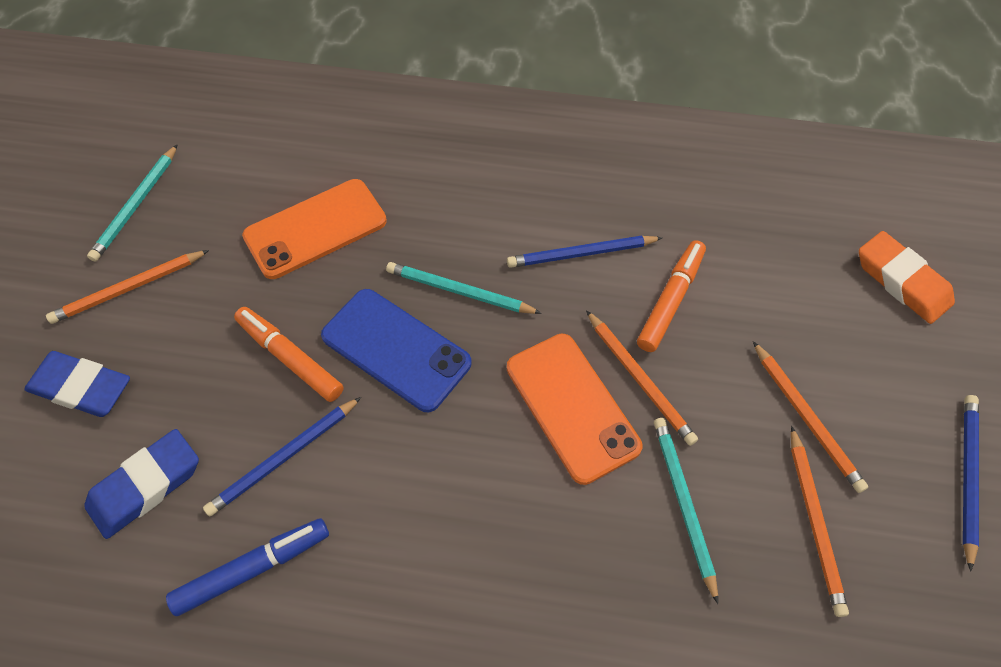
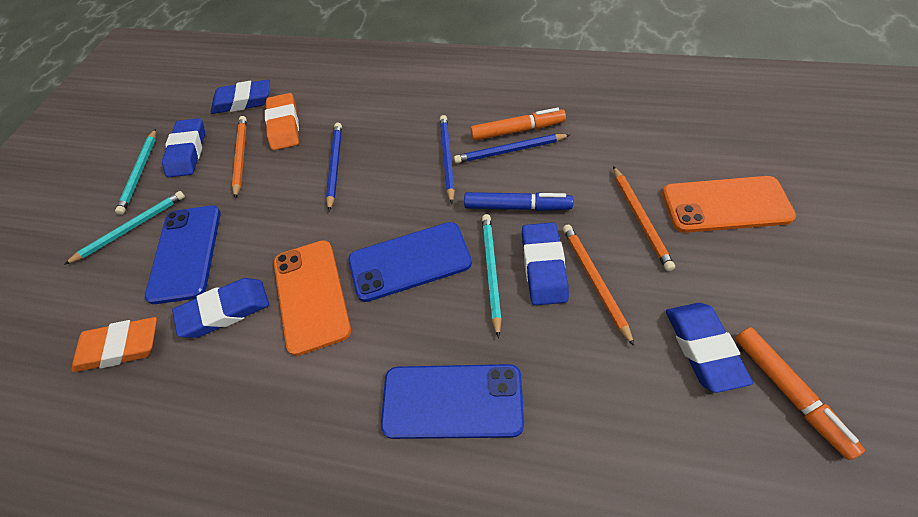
blue eraser: [24,351,130,417] [84,429,199,539] = 2 -> [162,118,205,177] [172,278,269,338] [211,79,270,114] [522,222,569,305] [666,303,753,393] = 5
blue phone: [321,289,472,412] = 1 -> [145,205,221,304] [348,222,472,302] [381,364,524,439] = 3
orange eraser: [859,231,955,324] = 1 -> [72,317,157,372] [265,93,299,150] = 2
orange pencil: [46,250,209,324] [586,310,698,446] [753,341,868,493] [791,426,849,617] = 4 -> [232,116,247,199] [563,224,634,346] [613,166,675,271] = 3

